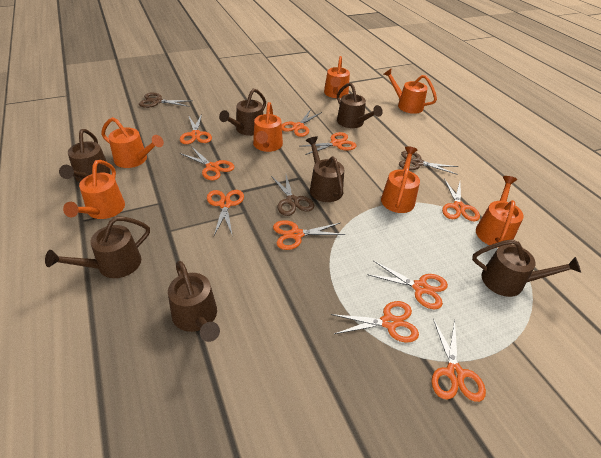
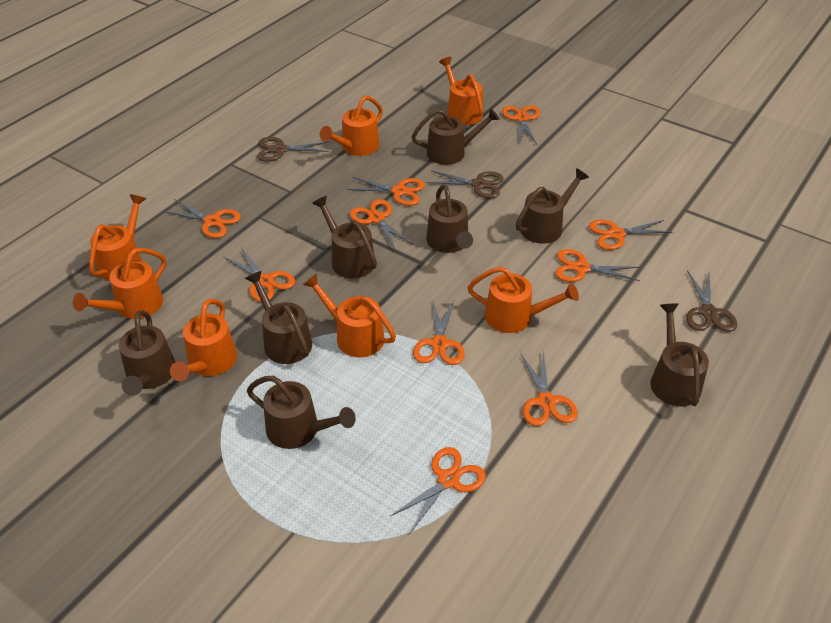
brown watering can: [45,217,150,278] [59,129,111,182] [168,261,220,342] [219,88,266,136] [306,137,344,202] [337,83,383,128] [472,239,581,297] = 7 -> [119,311,175,396] [245,271,312,364] [247,376,356,449] [312,196,377,278] [411,108,500,165] [426,185,473,253] [516,168,589,244] [650,303,709,406] = 8

